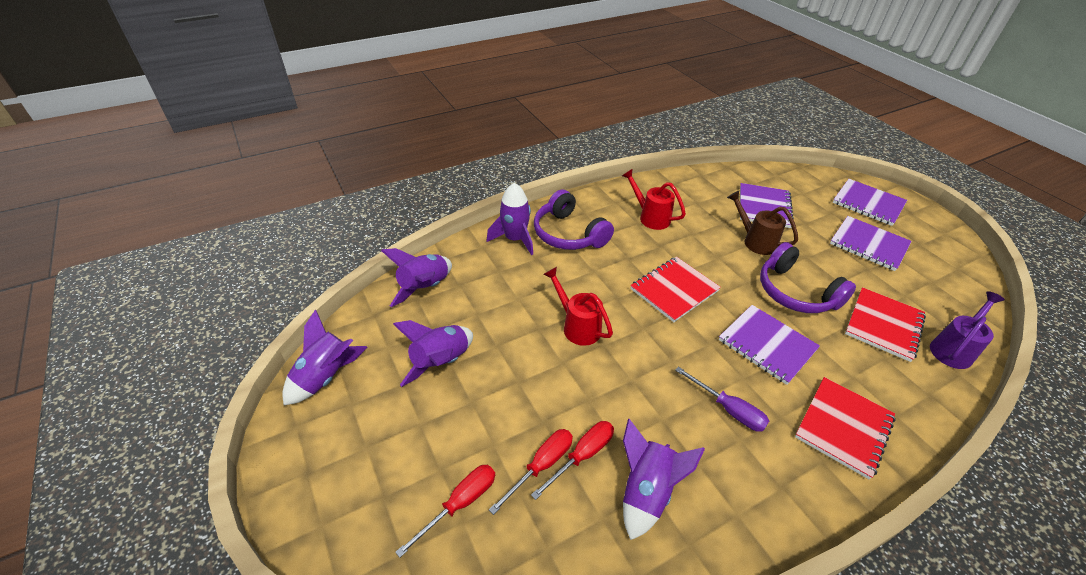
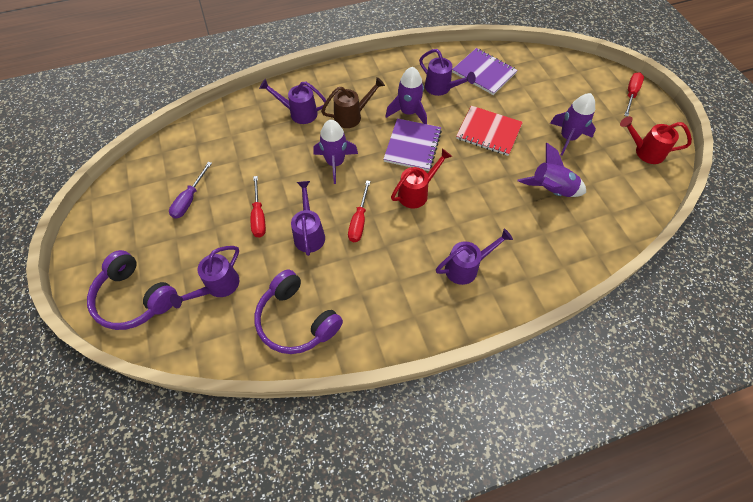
purple notebook: [719,305,820,385] [740,183,794,228] [830,216,912,271] [833,179,907,226] = 4 -> [383,118,442,171] [452,48,518,95] = 2
purple rocket: [282,310,368,405] [381,248,452,307] [393,320,473,387] [487,183,533,255] [623,419,705,540] = 5 -> [313,120,358,184] [385,67,427,124] [518,143,586,197] [550,93,596,156] = 4
purple watering can: [930,291,1005,369] = 1 -> [170,246,239,308] [259,79,326,124] [291,181,325,256] [419,49,476,96] [436,229,513,285] = 5
red notebook: [630,257,721,322] [795,377,896,479] [845,287,926,362] = 3 -> [456,106,523,156] = 1

